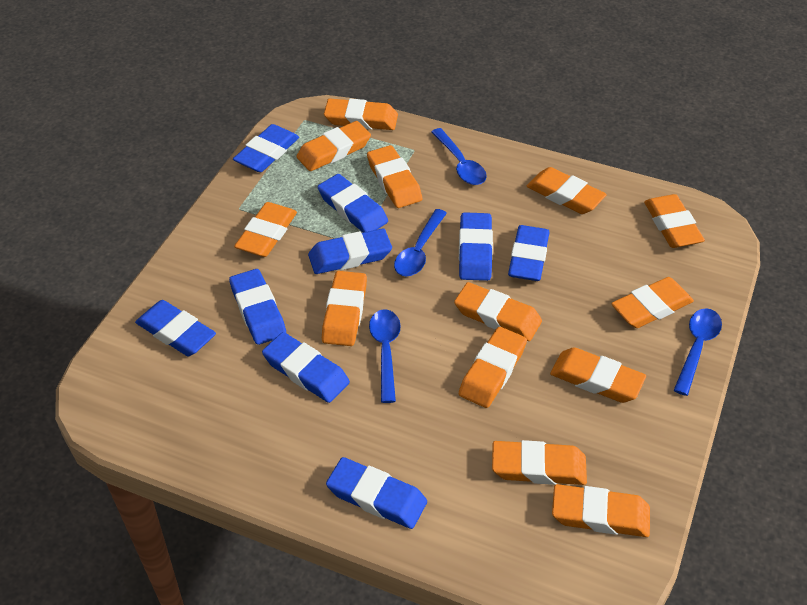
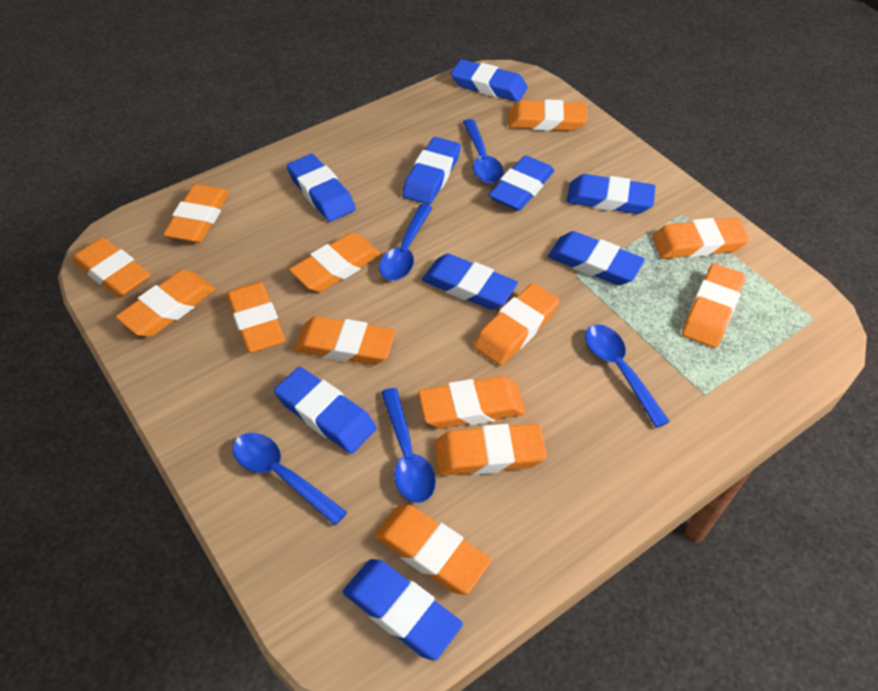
blue spoon: [369,309,401,403] [394,209,447,277] [432,128,487,185] [673,308,722,396] = 4 -> [233,433,347,526] [379,204,432,281] [381,388,436,503] [463,119,504,183] [585,324,670,428] = 5

